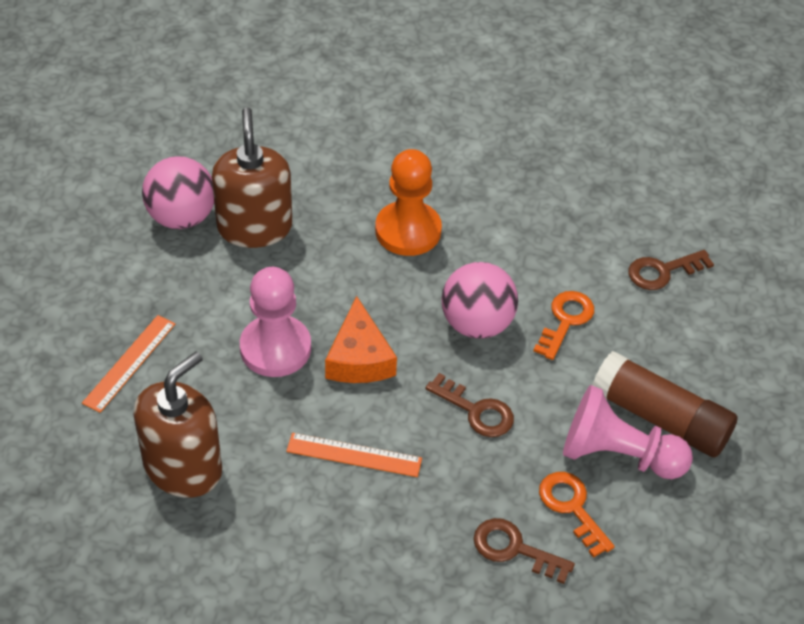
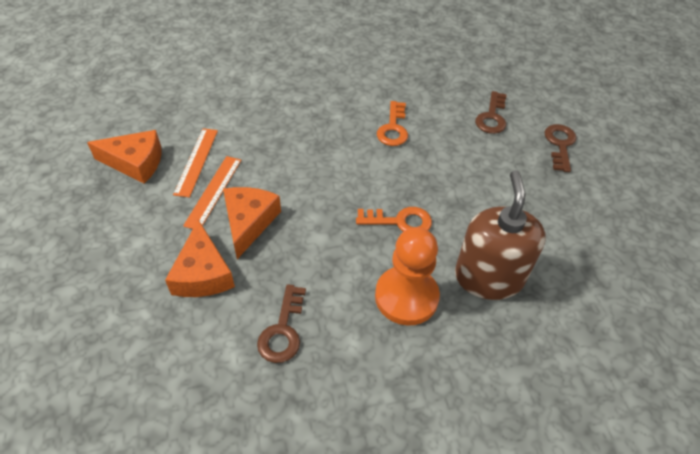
brown glue stick: [592,351,738,458] = 1 -> none = 0
brown soap dispenser: [134,352,222,498] [212,107,292,248] = 2 -> [455,170,546,300] = 1
orange cheese: [325,296,397,383] = 1 -> [87,130,162,184] [165,219,235,297] [223,187,281,259] = 3
pink ball: [142,156,214,229] [441,262,518,339] = 2 -> none = 0
pink pawn: [240,267,311,377] [563,385,693,479] = 2 -> none = 0

